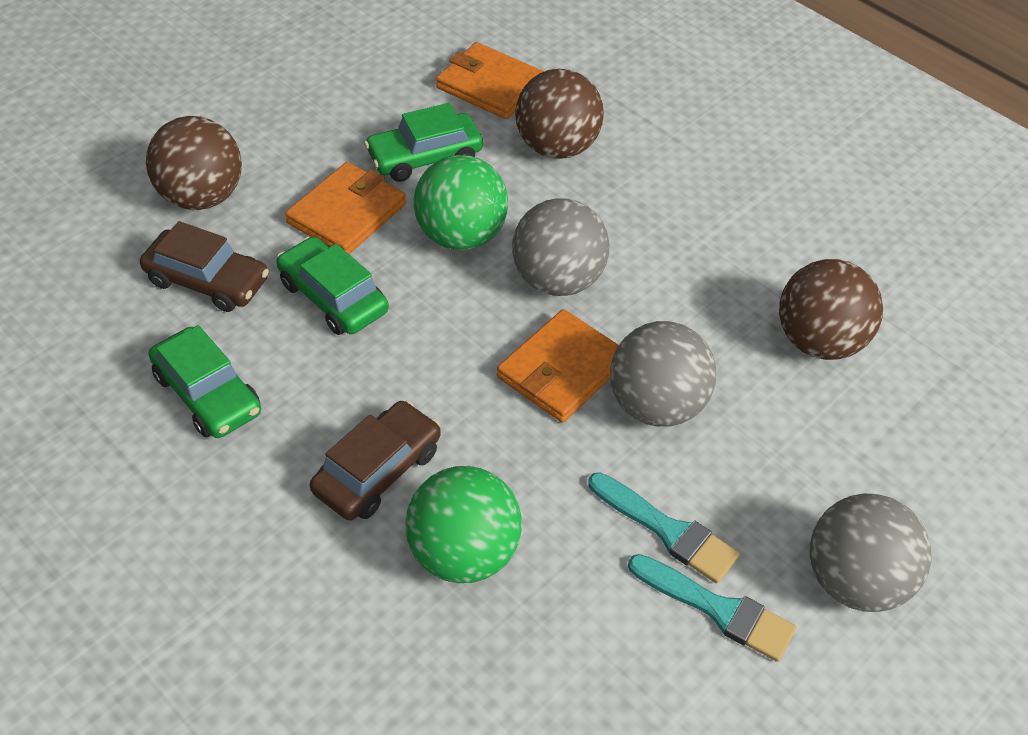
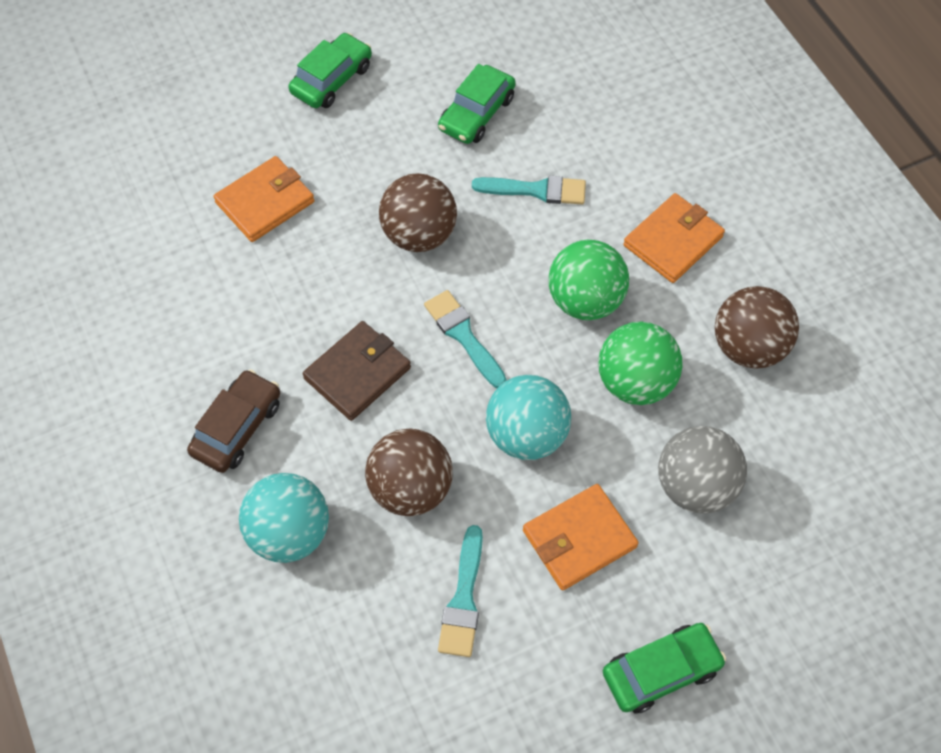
brown car: [140,221,269,312] [310,400,441,520] = 2 -> [187,369,280,473] = 1
brown wallet: none = 0 -> [303,321,411,421] = 1
grey ball: [512,198,609,296] [610,321,716,427] [810,494,931,612] = 3 -> [658,426,747,513] = 1
turquoise ball: none = 0 -> [239,473,329,563] [486,375,571,460] = 2
turquoise brush: [588,472,740,584] [628,554,796,662] = 2 -> [424,290,507,388] [438,525,483,657] [472,176,586,204] = 3

